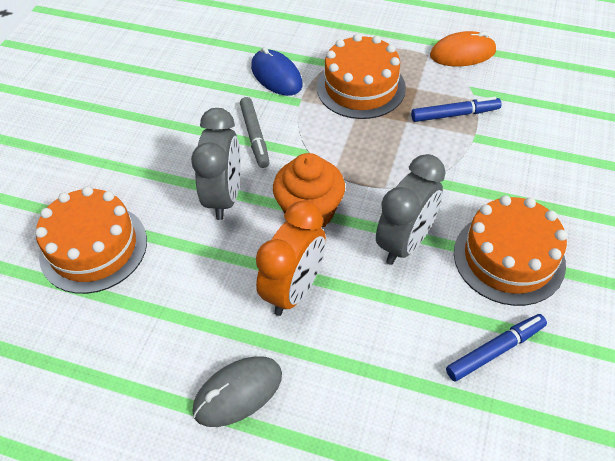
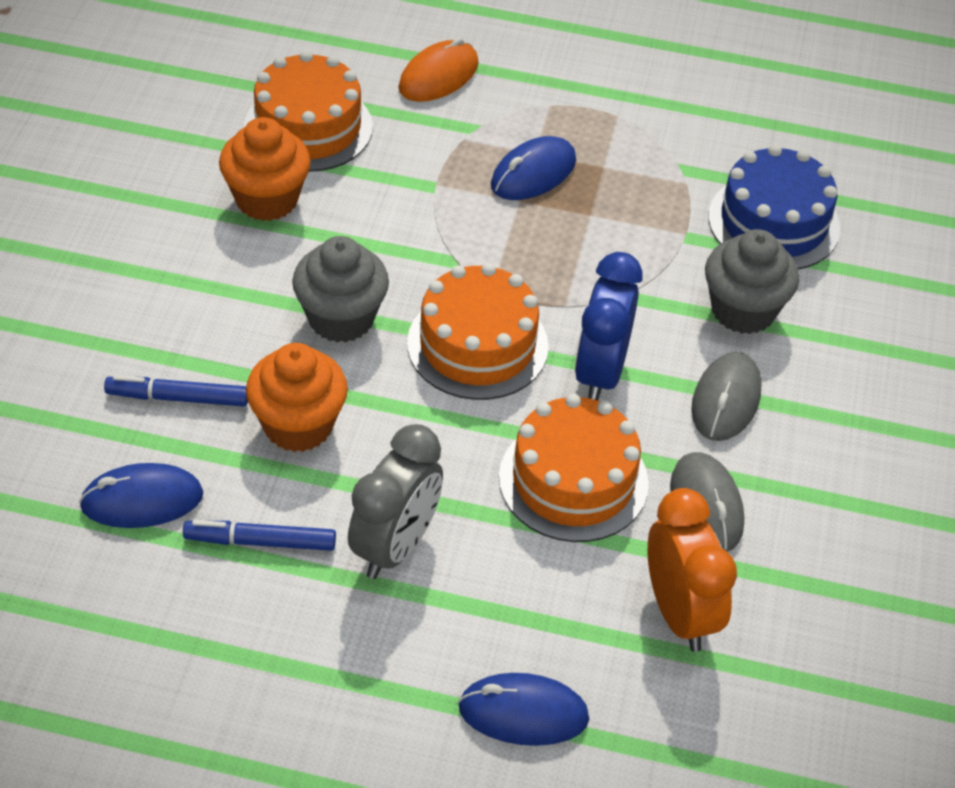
blue cake: none = 0 -> [708,144,840,269] = 1
blue clock: none = 0 -> [575,252,643,401] = 1
blue mouse: [251,47,303,96] = 1 -> [79,463,203,528] [458,673,589,746] [491,136,576,200] = 3
grey clock: [191,108,241,220] [376,154,446,265] = 2 -> [348,424,443,579] = 1
grey cupcake: none = 0 -> [292,236,389,343] [705,229,799,334] = 2
grey marker: [240,97,269,168] = 1 -> none = 0
grey mouse: [192,356,282,427] = 1 -> [670,452,744,552] [691,352,762,441] = 2
orange cupcake: [273,153,345,228] = 1 -> [219,117,311,221] [246,343,348,452] = 2

